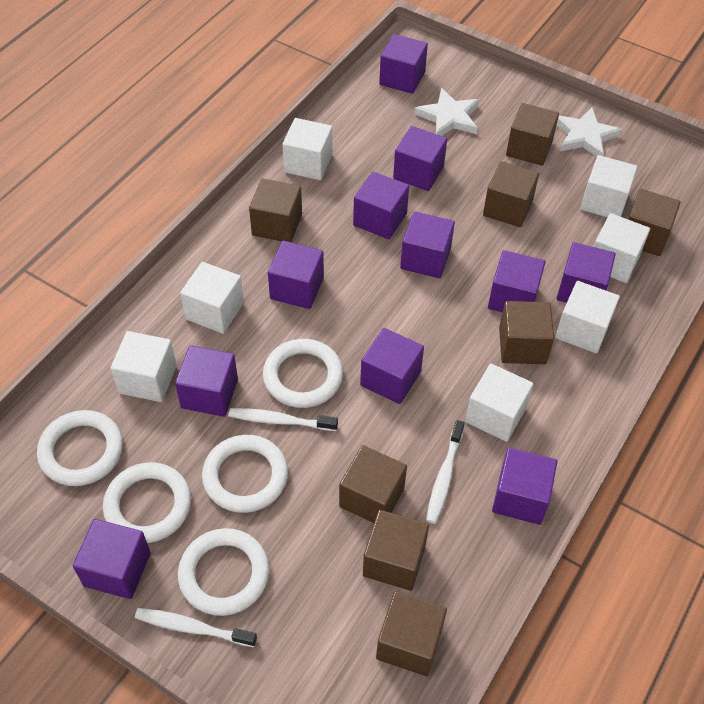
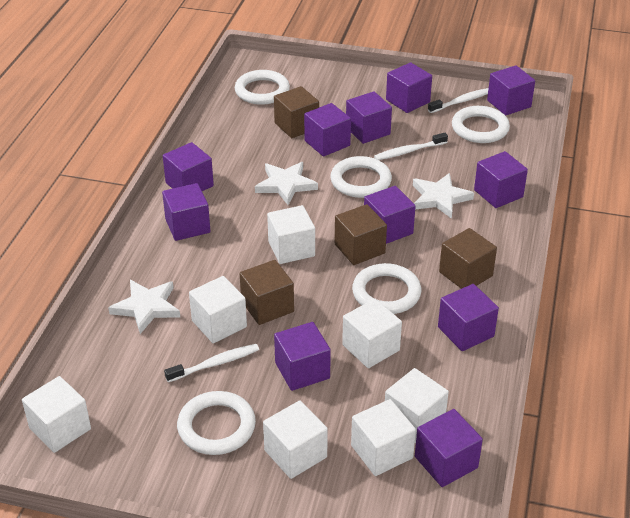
brown cube: [249,178,302,242] [339,445,407,523] [363,510,429,591] [376,591,447,676] [483,161,539,227] [499,301,554,364] [506,103,559,166] [628,189,681,256] = 8 -> [240,260,294,325] [274,86,319,138] [335,204,387,265] [439,228,497,289] = 4
white star: [414,88,479,136] [557,107,622,157] = 2 -> [108,280,180,334] [255,162,318,205] [413,173,474,219] = 3

